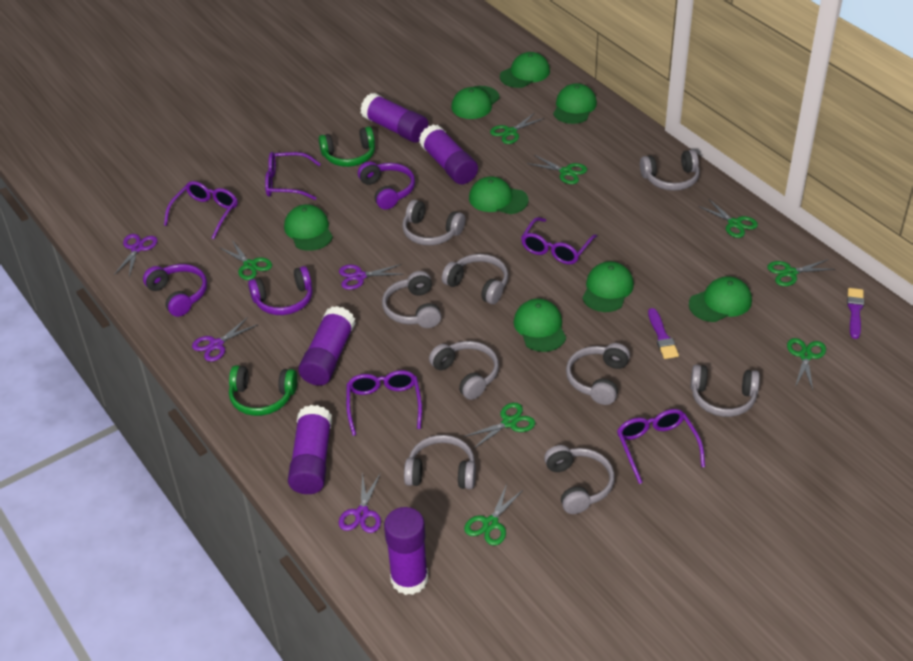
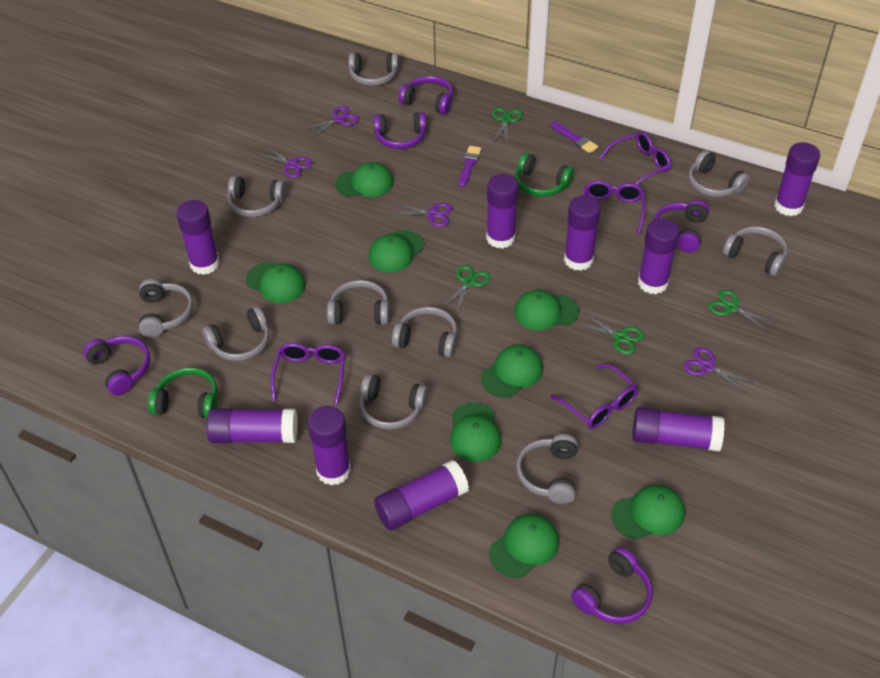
green scissors: [219,240,272,280] [463,403,535,449] [464,484,524,545] [490,113,544,144] [527,155,587,184] [698,199,758,238] [767,259,835,286] [787,338,826,390] = 8 -> [443,265,490,312] [492,107,523,143] [577,313,644,354] [708,290,775,332] = 4
grey headphones: [382,271,441,328] [402,200,465,245] [404,435,476,489] [429,341,499,400] [442,254,508,304] [544,445,615,514] [566,343,630,405] [640,150,700,191] [691,365,760,417] = 9 -> [139,279,193,337] [202,306,269,361] [227,176,286,217] [327,280,389,325] [348,53,399,86] [359,374,428,429] [392,307,458,358] [516,434,578,504] [688,150,750,197] [723,226,788,276] = 10
purple glasses: [164,181,238,239] [265,152,321,200] [346,370,422,436] [521,217,597,264] [617,409,705,484] = 5 -> [271,343,345,405] [550,364,638,429] [583,181,645,234] [599,131,671,185] = 4
purple glue stick: [288,405,332,494] [298,306,355,386] [360,93,428,143] [384,507,428,595] [419,124,478,184] = 5 -> [176,200,220,275] [207,408,298,443] [308,406,351,486] [374,460,469,531] [486,174,518,249] [564,196,601,271] [632,407,725,452] [638,218,679,294] [774,142,820,216] = 9
purple headphones: [143,264,207,317] [248,266,313,315] [358,162,415,210] = 3 -> [83,336,151,396] [373,112,426,149] [399,76,453,115] [571,547,652,624] [654,200,709,253] = 5

